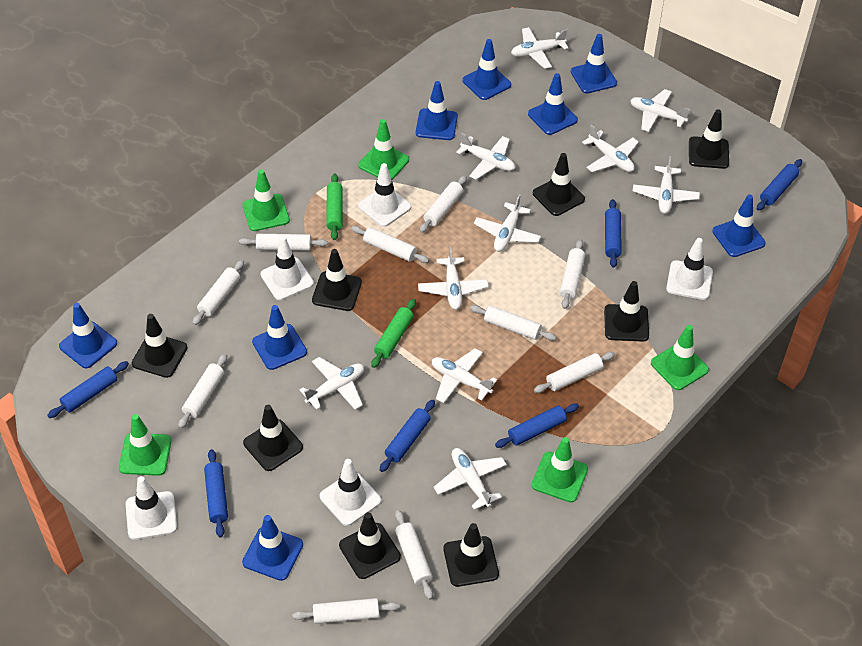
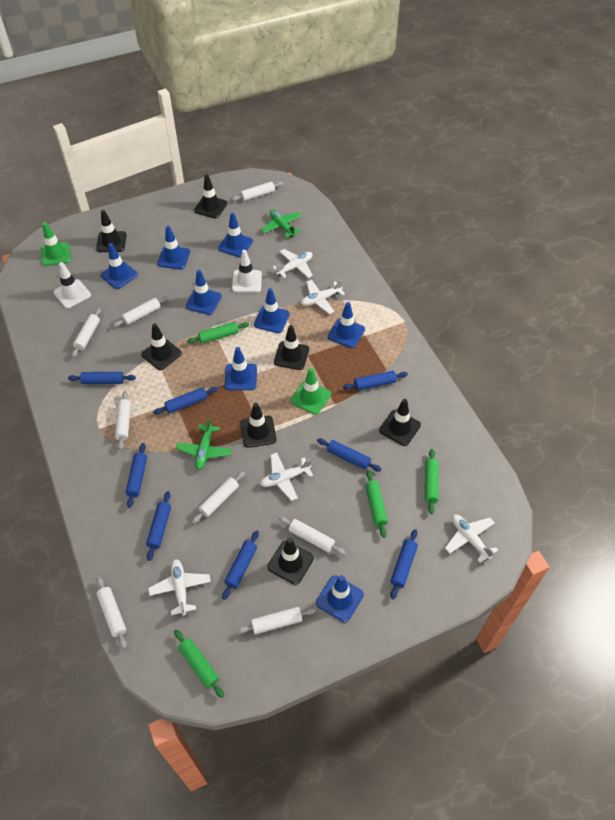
black traffic cone: [132,314,187,378] [243,405,303,471] [312,249,362,311] [339,512,401,579] [444,523,499,587] [533,153,585,216] [604,281,649,341] [689,109,729,169] = 8 -> [96,210,127,252] [141,323,182,370] [194,175,227,219] [240,403,277,448] [267,538,314,585] [274,325,309,370] [379,399,421,446] = 7
blue rolling pin: [47,361,129,418] [204,449,228,537] [380,400,435,472] [495,403,579,448] [605,199,622,268] [757,159,802,211] = 6 -> [68,372,136,384] [126,443,147,508] [146,491,171,561] [153,387,218,414] [222,530,259,600] [317,438,382,472] [343,371,408,391] [390,529,418,599] = 8
green plane: none = 0 -> [176,418,232,470] [261,209,302,238] = 2
green rolling pin: [326,174,343,240] [371,299,416,368] = 2 -> [174,629,224,698] [187,322,249,344] [365,470,388,538] [425,449,439,514] = 4
green traffic cone: [119,414,171,476] [242,169,290,231] [358,119,409,180] [532,437,588,502] [651,325,709,390] = 5 -> [41,222,71,266] [291,368,331,415] = 2
white plane: [300,357,364,410] [418,247,489,310] [432,348,497,403] [434,448,507,510] [456,133,515,180] [474,194,541,252] [511,27,568,69] [582,124,639,172] [630,89,690,132] [633,156,700,214] = 10 -> [148,559,211,615] [260,453,313,501] [273,249,313,278] [301,280,345,314] [445,514,498,563] = 5
white rolling pin: [178,354,227,429] [192,260,244,325] [239,234,328,251] [292,598,399,624] [351,226,429,263] [395,510,433,600] [420,176,467,233] [470,305,556,341] [534,352,615,393] [560,239,585,309] = 10 -> [72,308,101,357] [96,577,127,649] [113,296,169,327] [115,391,131,450] [192,471,245,524] [232,181,283,201] [237,607,316,634] [279,517,346,555] = 8
white traffic cone: [126,476,177,540] [261,236,314,300] [320,459,381,526] [358,163,411,227] [666,238,713,300] = 5 -> [53,262,91,308] [232,250,262,293] = 2

